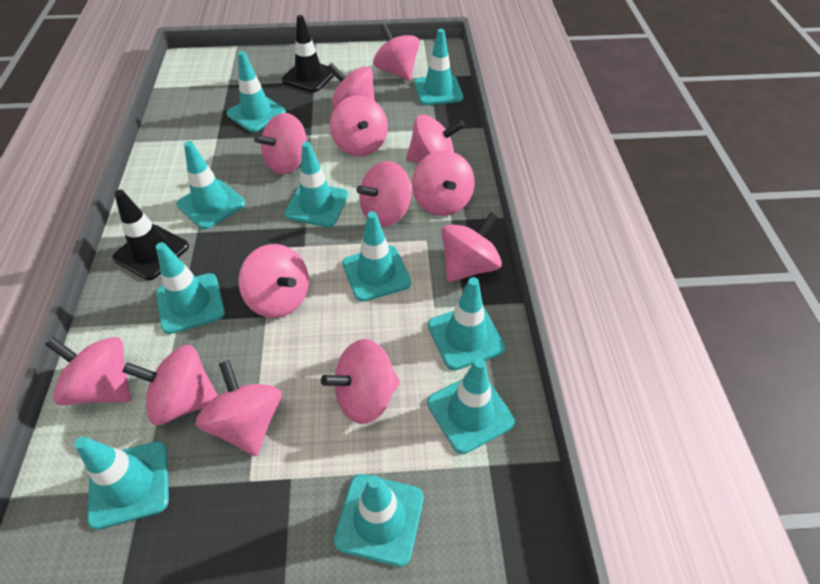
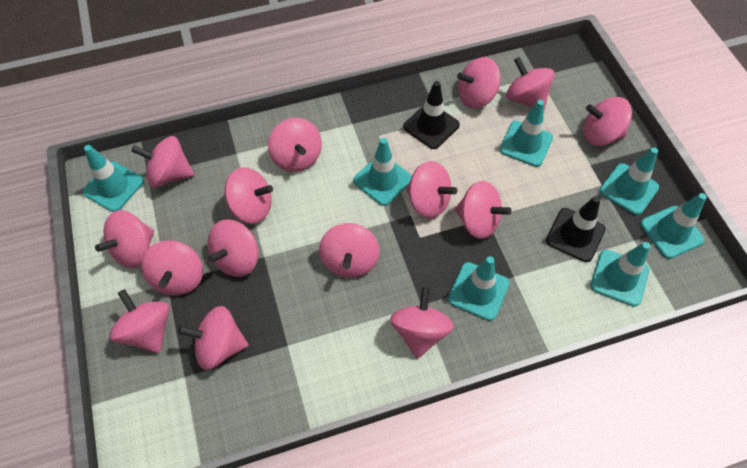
pink spinning top: [45,337,131,405] [122,345,218,425] [196,360,282,456] [239,244,309,318] [254,113,307,175] [321,339,400,424] [327,63,375,109] [330,95,388,156] [356,161,411,227] [373,24,420,81] [406,114,465,163] [412,151,475,216] [442,212,502,282] = 13 -> [95,210,154,268] [109,289,170,353] [131,136,194,187] [141,240,203,296] [178,306,249,370] [208,220,258,277] [225,167,273,224] [268,118,322,172] [319,223,379,278] [390,287,454,359] [406,161,457,218] [455,181,512,239] [457,57,501,109] [506,57,555,110] [583,97,632,146] = 15
turquoise traffic cone: [74,437,169,530] [156,242,225,334] [176,141,245,229] [227,51,286,132] [285,142,349,227] [334,474,423,567] [342,211,411,302] [414,29,463,105] [427,358,515,454] [428,277,505,370] = 10 -> [82,145,144,212] [353,138,412,206] [448,256,509,321] [499,100,553,167] [591,242,650,307] [600,147,659,215] [640,193,707,259] = 7

